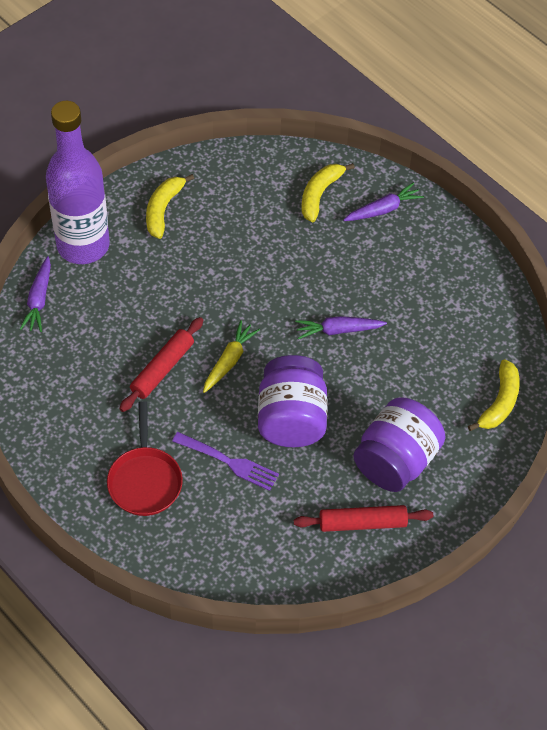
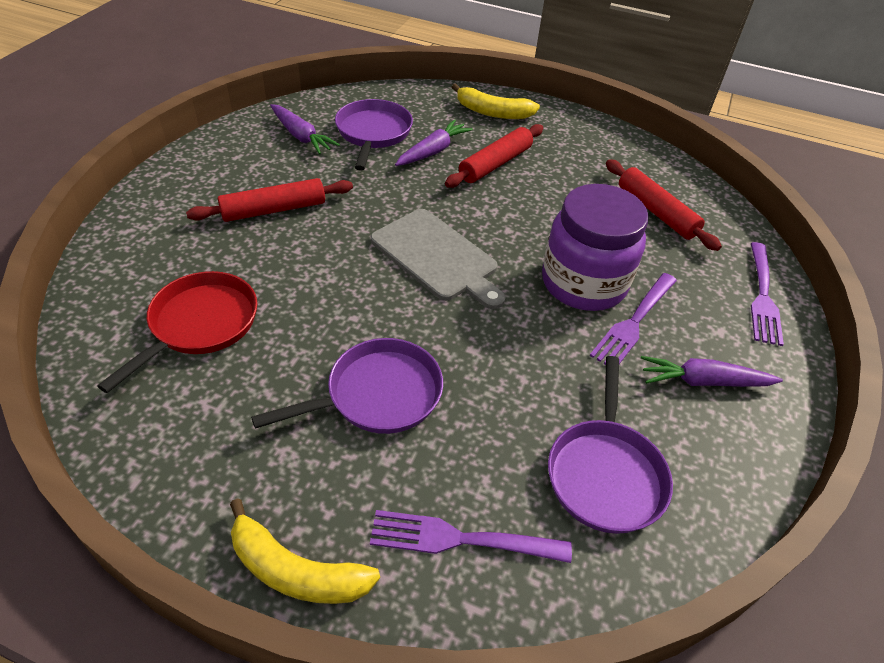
grey cutting board: none = 0 -> [371,209,505,309] = 1
purple bottle: [46,101,110,264] = 1 -> none = 0
purple fork: [172,432,279,491] = 1 -> [370,510,572,563] [590,273,677,365] [751,242,784,346] = 3
purple jar: [258,355,328,447] [353,397,446,492] = 2 -> [542,184,649,311] = 1
purple pan: none = 0 -> [251,338,443,434] [335,99,413,170] [548,356,673,534] = 3
red rolling pin: [120,317,203,412] [294,505,433,532] = 2 -> [186,178,353,222] [445,124,543,188] [606,159,722,251] = 3
yellow banana: [146,174,194,239] [301,163,355,222] [468,359,520,431] = 3 -> [230,498,380,604] [452,83,540,119] = 2
yellow carrot: [203,320,260,393] = 1 -> none = 0

